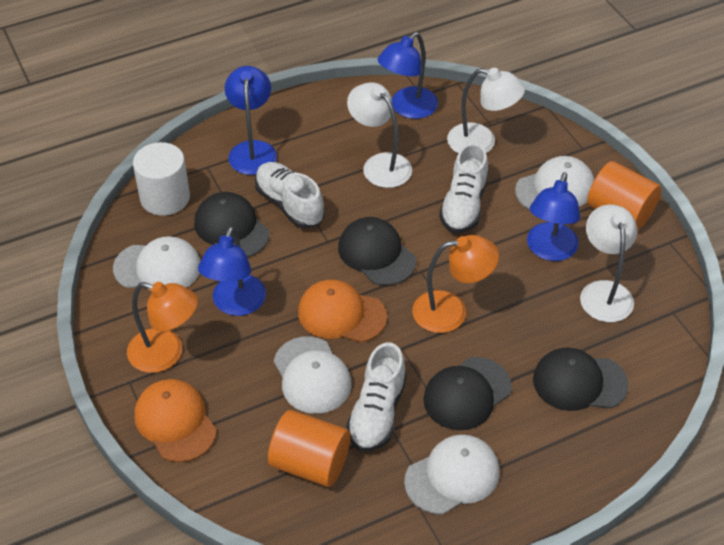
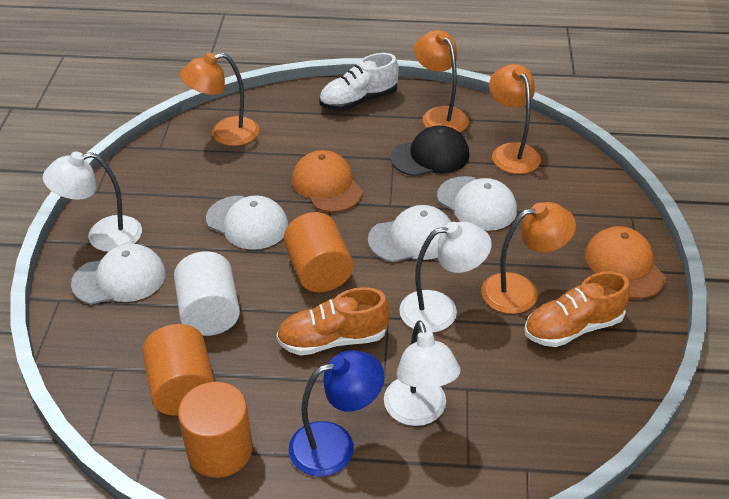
black cap: [194,192,269,257] [338,217,416,285] [423,357,512,430] [533,348,629,411] = 4 -> [390,126,469,176] = 1
blue lamp: [198,226,266,316] [224,66,277,175] [377,32,438,119] [527,172,580,261] = 4 -> [289,350,384,476] = 1
orange cylinder: [268,410,350,487] [587,161,661,230] = 2 -> [142,324,215,416] [178,382,253,478] [284,212,353,292] = 3
orange lamp: [127,282,198,373] [412,235,499,333] = 2 -> [180,52,259,146] [414,30,469,133] [481,202,576,314] [489,64,541,174] = 4
orange shoe: none = 0 -> [276,287,390,356] [524,271,630,347] = 2
white shoe: [255,162,325,229] [347,342,407,452] [439,143,488,233] = 3 -> [319,53,399,111] = 1

